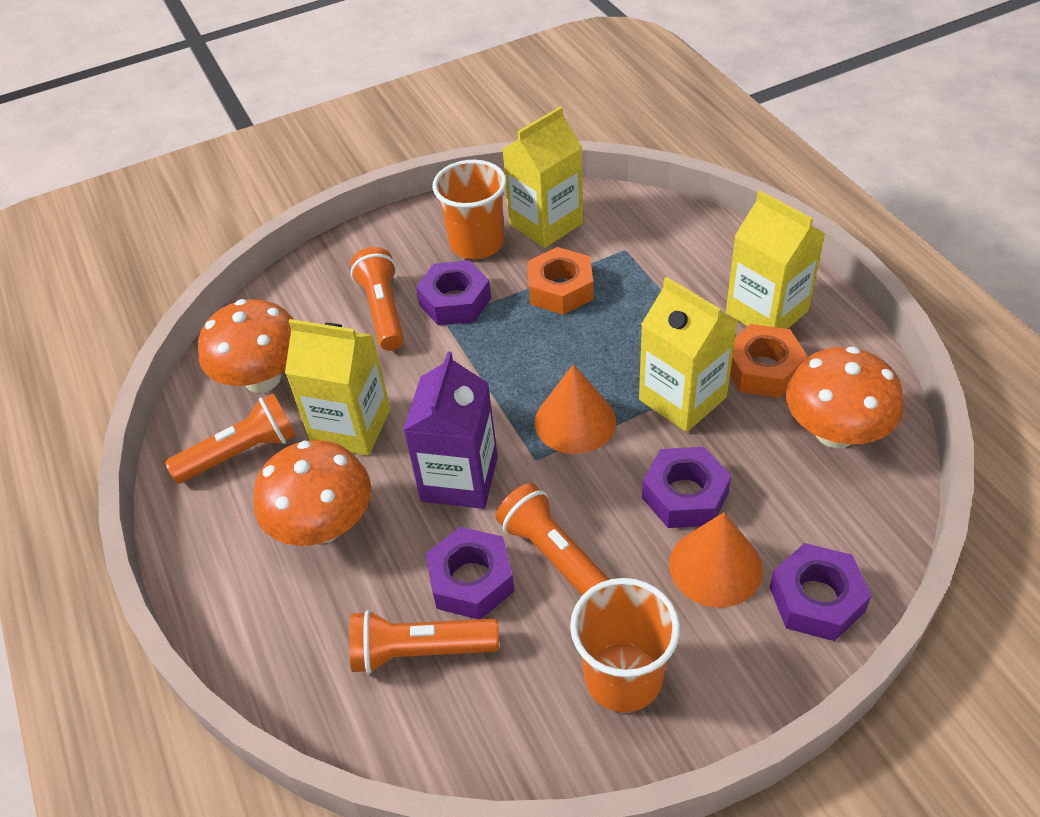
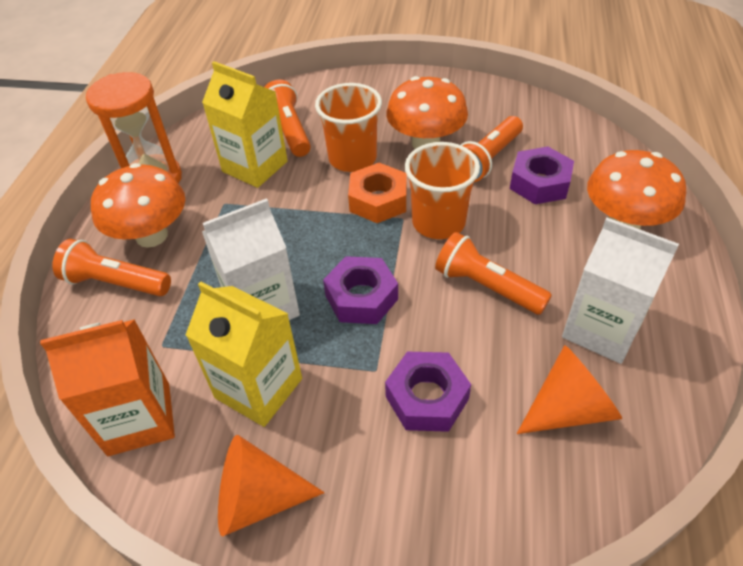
orange carton: none = 0 -> [40,319,175,456] = 1
orange hourglass: none = 0 -> [86,72,182,184] = 1
orange nut: [527,247,594,315] [730,324,808,398] = 2 -> [348,163,407,223] = 1
purple carton: [403,351,498,509] = 1 -> none = 0
purple nut: [416,260,491,325] [425,527,515,619] [642,447,731,528] [770,543,872,641] = 4 -> [323,256,398,324] [385,352,471,432] [510,147,574,204] = 3
white carton: none = 0 -> [202,198,300,320] [562,218,679,364] = 2
yellow carton: [285,319,391,456] [503,106,583,248] [639,277,738,432] [726,191,825,329] = 4 -> [186,282,302,427] [202,61,288,188] = 2

